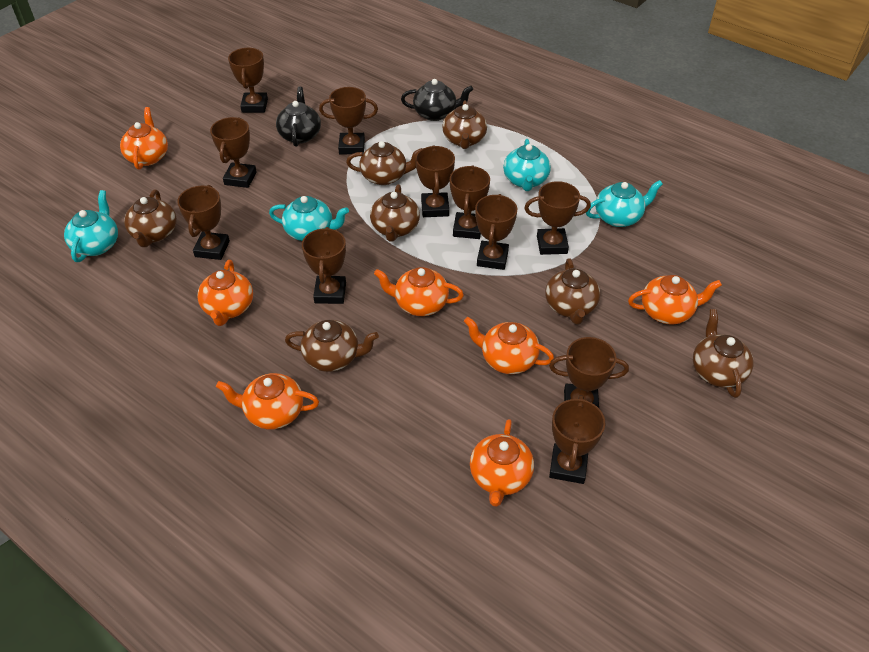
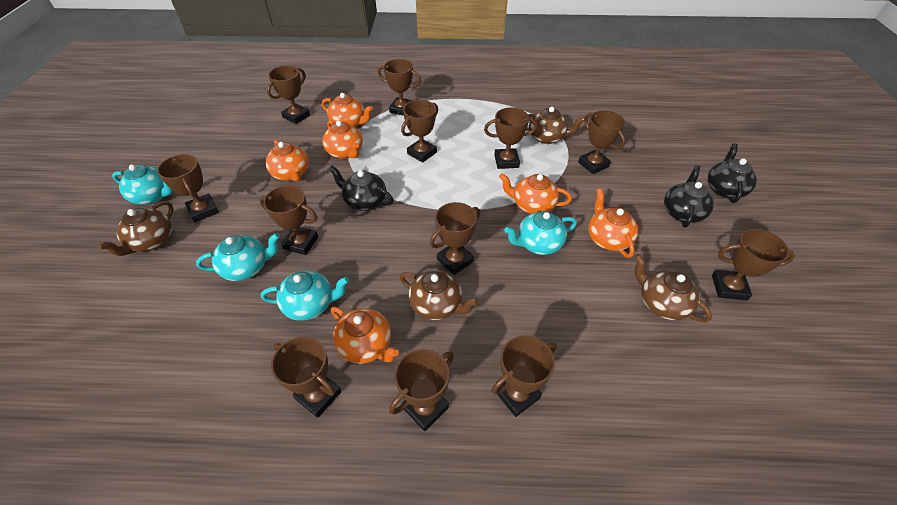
black teapot: [276,87,321,147] [401,79,473,121] = 2 -> [329,166,393,211] [664,165,714,228] [708,143,757,203] = 3
brown teapot: [124,189,177,247] [285,320,379,372] [346,141,422,185] [370,184,420,242] [442,100,487,149] [545,258,600,324] [693,309,753,398] = 7 -> [98,201,173,256] [400,270,479,320] [526,107,585,144] [634,254,712,322] = 4
brown trophy: [177,185,230,260] [210,117,257,188] [228,48,268,113] [302,227,346,304] [319,87,378,154] [415,145,455,217] [450,165,490,239] [475,194,517,270] [524,181,591,255] [549,337,629,408] [549,395,605,484] = 11 -> [157,154,219,222] [259,185,318,255] [267,65,310,124] [271,336,342,418] [378,59,421,116] [389,349,454,431] [401,100,438,163] [430,202,480,275] [484,108,537,169] [491,335,557,417] [578,111,626,174] [712,229,795,301] = 12
orange teapot: [120,107,168,170] [197,260,253,326] [216,373,319,429] [374,267,464,316] [464,317,554,374] [470,419,534,507] [628,275,722,324] = 7 -> [265,140,309,181] [322,93,373,127] [322,120,363,159] [331,307,399,364] [499,173,572,214] [588,189,638,258] = 6

